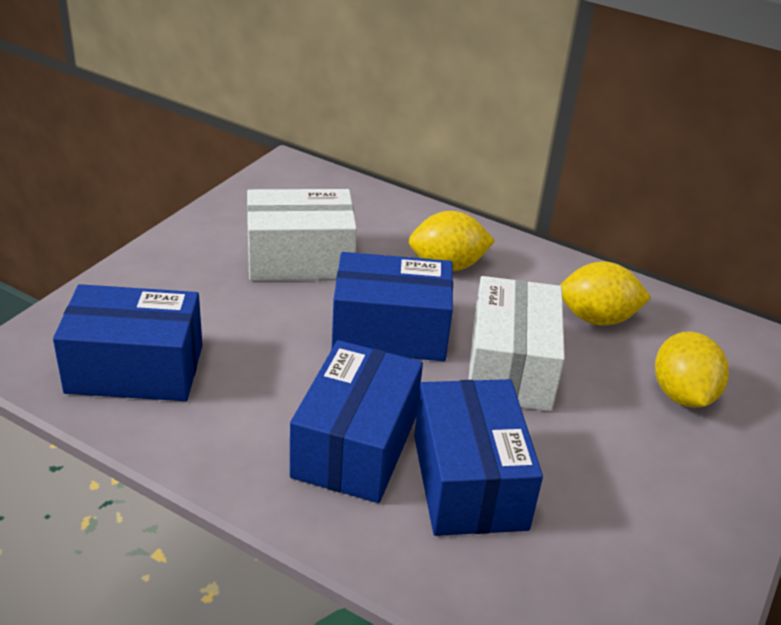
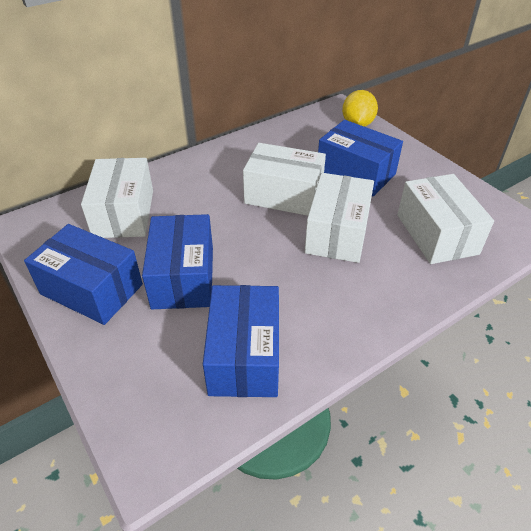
white box: [247,189,357,281] [469,276,565,411] = 2 -> [81,158,153,238] [243,143,326,216] [305,173,374,263] [397,174,494,264] = 4
yellow lemon: [409,211,495,271] [560,261,651,326] [655,331,729,408] = 3 -> [342,90,378,127] = 1

